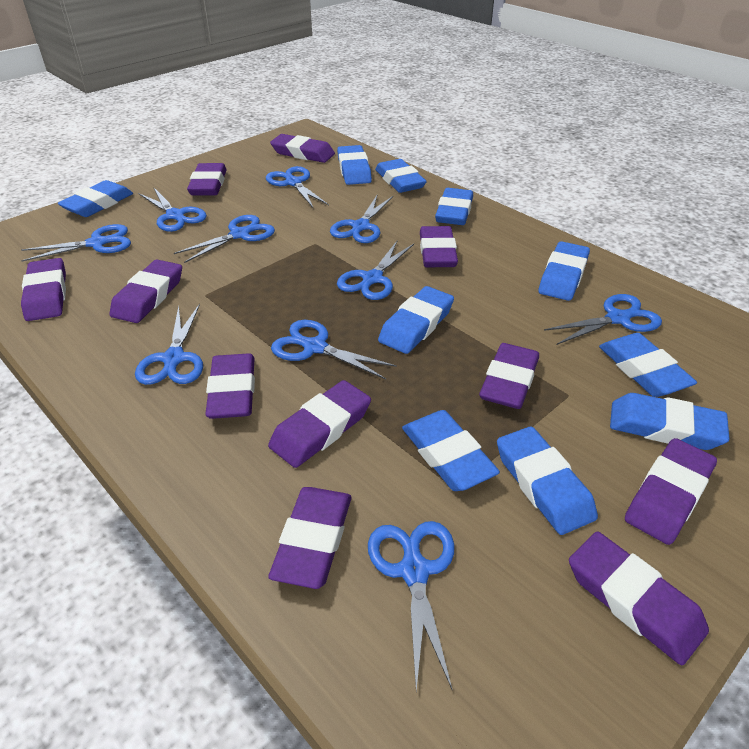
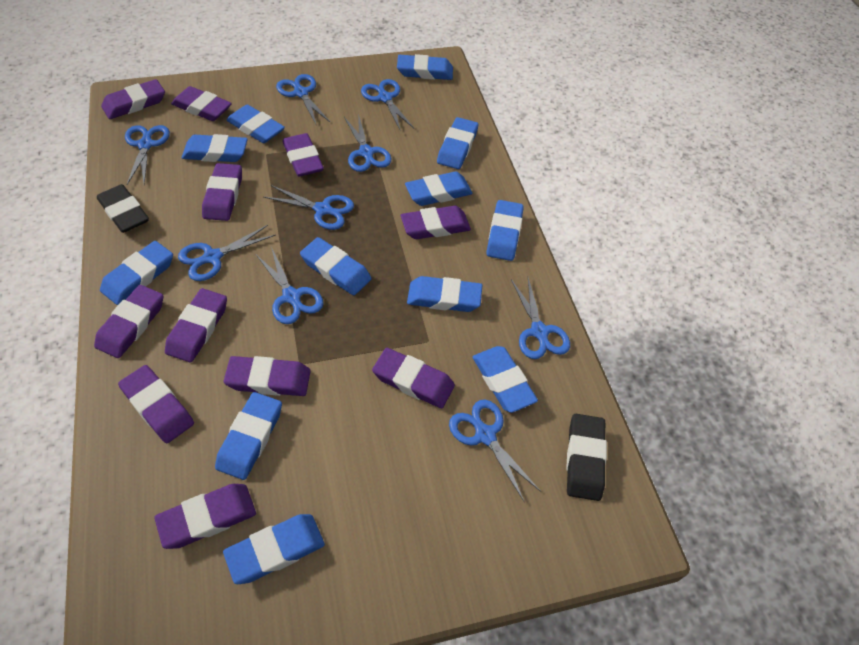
black eraser: none = 0 -> [97,184,149,233] [566,414,607,501] = 2
blue eraser: [58,180,133,217] [337,145,372,185] [375,159,427,193] [378,286,454,354] [402,410,500,491] [435,188,473,225] [497,426,598,535] [539,241,590,301] [599,333,697,397] [610,393,730,450] = 10 -> [100,241,173,305] [182,134,248,162] [215,392,282,480] [223,514,325,584] [227,105,285,143] [300,237,371,295] [397,54,453,80] [405,171,473,206] [407,276,482,312] [437,117,478,169] [473,346,538,413] [486,200,524,261] = 12
blue scissors: [21,224,131,261] [135,304,203,385] [138,187,207,232] [174,215,275,263] [266,166,329,207] [271,320,397,379] [330,194,393,243] [337,241,414,300] [368,521,454,690] [544,294,662,345] = 10 -> [125,125,170,185] [178,225,276,281] [255,247,323,324] [264,185,354,230] [276,74,330,126] [344,114,392,172] [361,79,414,131] [449,400,541,501] [511,278,570,359] = 9

